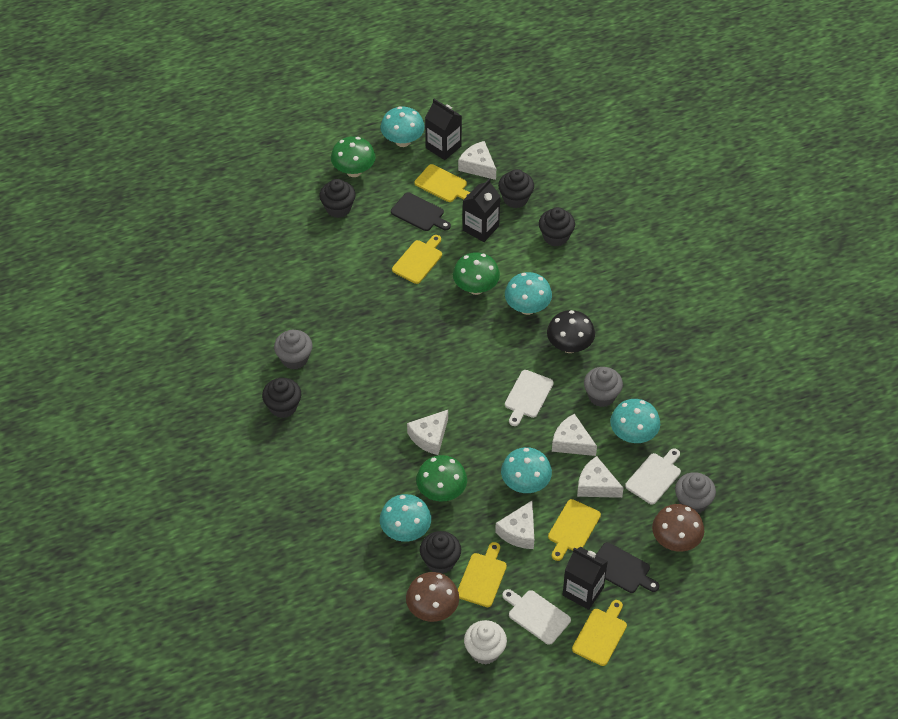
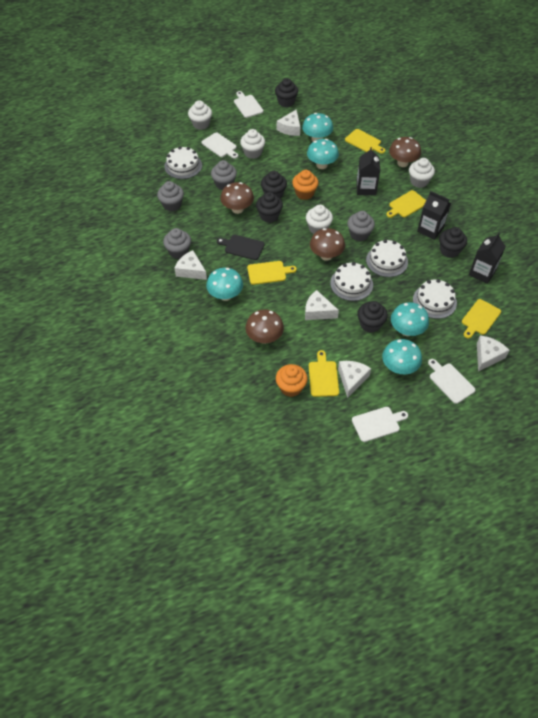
black cutting board: [391,192,451,231] [596,542,659,593] = 2 -> [217,235,265,260] = 1
black mushroom: [547,310,595,353] = 1 -> none = 0
brown mushroom: [406,572,459,622] [652,504,704,552] = 2 -> [220,182,254,214] [245,309,284,344] [310,228,345,261] [389,137,421,167] = 4
green mushroom: [331,136,376,177] [416,455,467,502] [453,252,500,295] = 3 -> none = 0
grey cupcake: [274,330,313,370] [584,367,623,407] [675,472,716,513] = 3 -> [157,181,184,212] [163,228,191,259] [211,160,237,190] [347,211,375,241] = 4
orange cupcake: none = 0 -> [276,364,308,397] [292,170,319,200] = 2
white cake: none = 0 -> [164,146,202,179] [330,262,373,301] [366,240,408,277] [413,279,457,319] = 4
white cupcake: [464,620,507,664] = 1 -> [188,100,212,130] [240,129,265,159] [306,205,333,234] [409,158,435,188] = 4
white cutting board: [502,589,571,645] [505,370,554,426] [625,448,681,505] = 3 -> [201,132,238,159] [234,91,264,118] [352,407,408,442] [428,359,475,404] = 4

